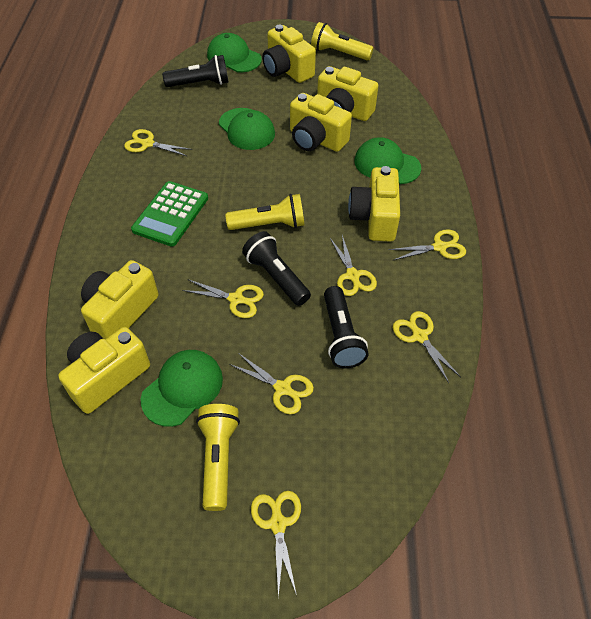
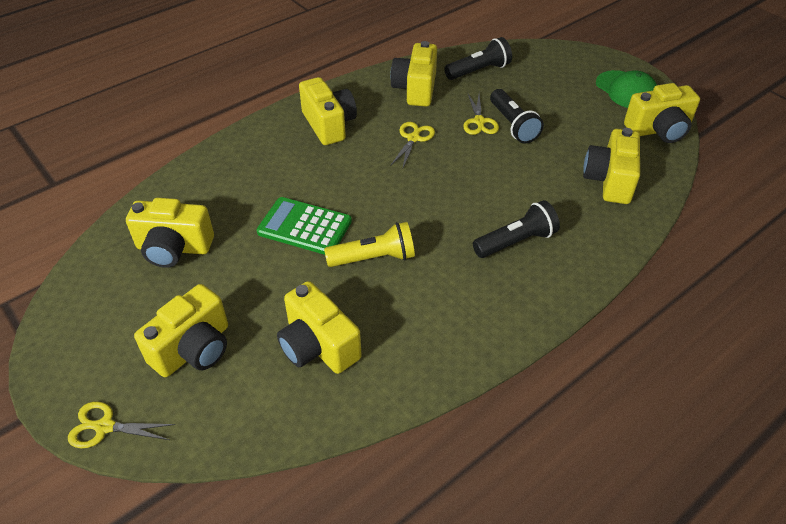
green cap: [141,350,223,427] [207,33,262,72] [219,108,275,150] [354,137,421,184] = 4 -> [596,70,657,108] = 1
yellow camera: [58,327,150,414] [81,260,159,339] [262,25,316,83] [290,93,352,152] [317,66,378,121] [348,166,400,242] = 6 -> [126,198,214,268] [134,284,228,377] [277,281,362,374] [299,77,357,145] [390,41,437,107] [583,128,640,204] [624,83,700,143] = 7
yellow flashlight: [196,404,240,511] [225,194,305,230] [311,22,374,60] = 3 -> [324,222,415,267] = 1
yellow scissors: [124,129,192,156] [182,279,264,318] [229,353,314,414] [251,491,301,598] [330,235,377,296] [388,229,466,261] [392,311,461,383] = 7 -> [68,402,175,448] [390,122,435,170] [463,94,499,135] = 3

